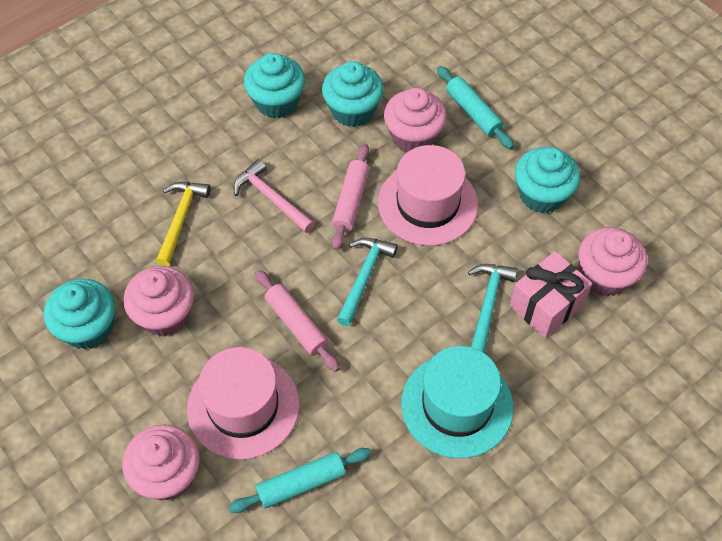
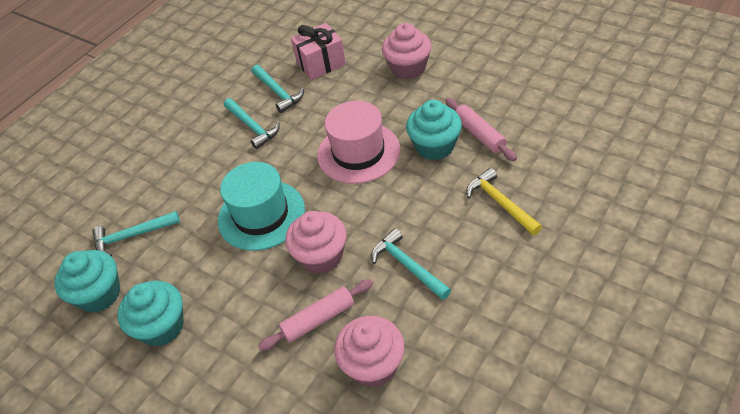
pink cupcake: [123,266,194,336] [123,425,200,500] [384,88,447,152] [578,227,647,296] = 4 -> [285,211,347,274] [334,316,405,387] [382,23,431,79] = 3
pink hammer: [233,159,315,233] = 1 -> none = 0
pink hat: [187,347,300,460] [378,145,478,246] = 2 -> [317,101,400,184] = 1
turquoise cupcake: [44,279,115,349] [244,53,305,118] [322,61,384,127] [515,147,580,213] = 4 -> [54,250,120,313] [117,281,184,347] [406,100,462,160] = 3
turquoise hammer: [337,238,398,326] [468,264,518,354] = 2 -> [92,211,180,257] [224,98,280,149] [252,65,304,113] [371,228,451,300] = 4
turquoise rolling pin: [229,448,371,513] [437,66,514,149] = 2 -> none = 0

